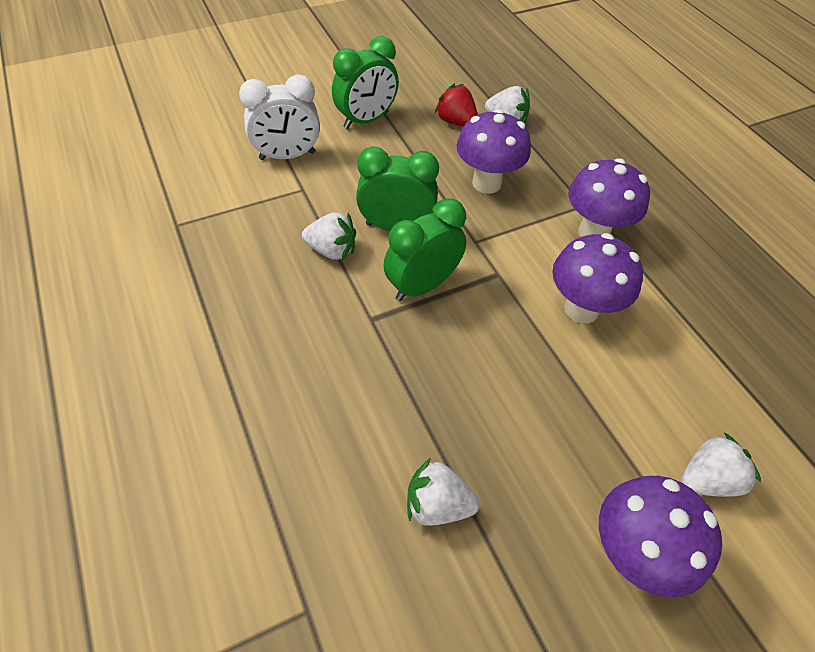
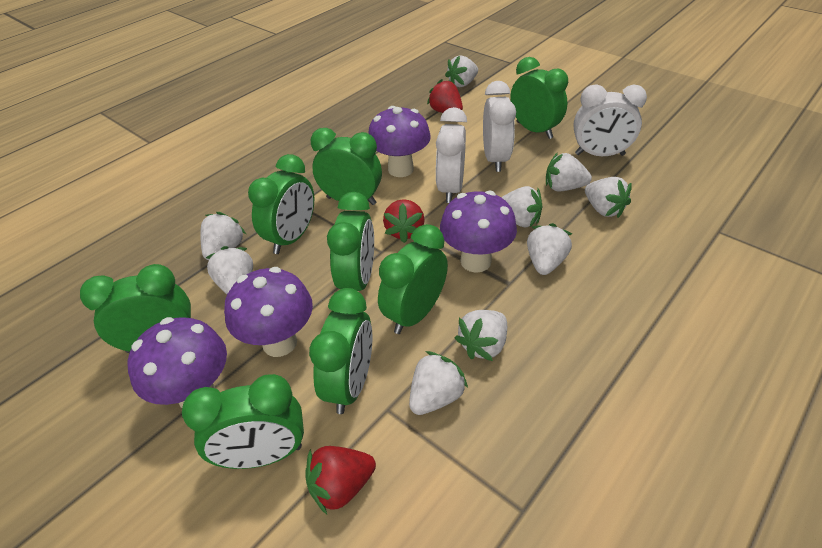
green clock: [332,36,399,129] [356,146,439,231] [383,198,466,301] = 3 -> [80,264,191,353] [182,374,304,469] [248,154,314,254] [309,288,373,414] [310,128,382,205] [327,192,374,291] [378,224,448,334] [510,57,568,139] = 8
red strawberry: [435,83,478,127] = 1 -> [305,446,376,514] [383,199,425,243] [427,79,463,113] = 3
white clock: [239,74,320,160] = 1 -> [436,107,467,203] [483,81,516,172] [573,84,647,156] = 3
white strawberry: [302,212,356,260] [407,458,479,526] [485,86,530,124] [681,433,761,497] = 4 -> [200,212,246,260] [206,246,253,294] [409,351,468,415] [445,56,478,87] [455,310,507,361] [501,186,543,227] [527,223,572,275] [546,152,592,191] [585,177,632,218] = 9

